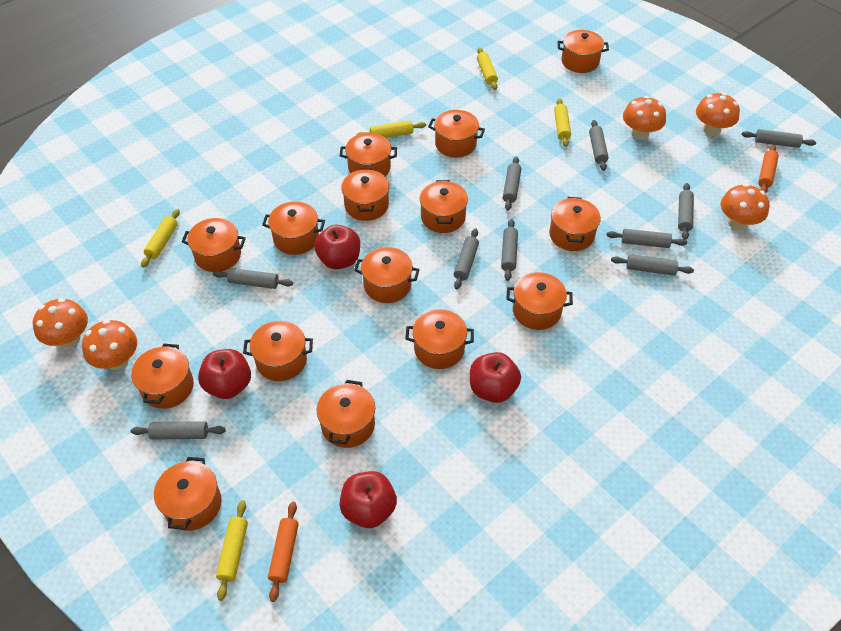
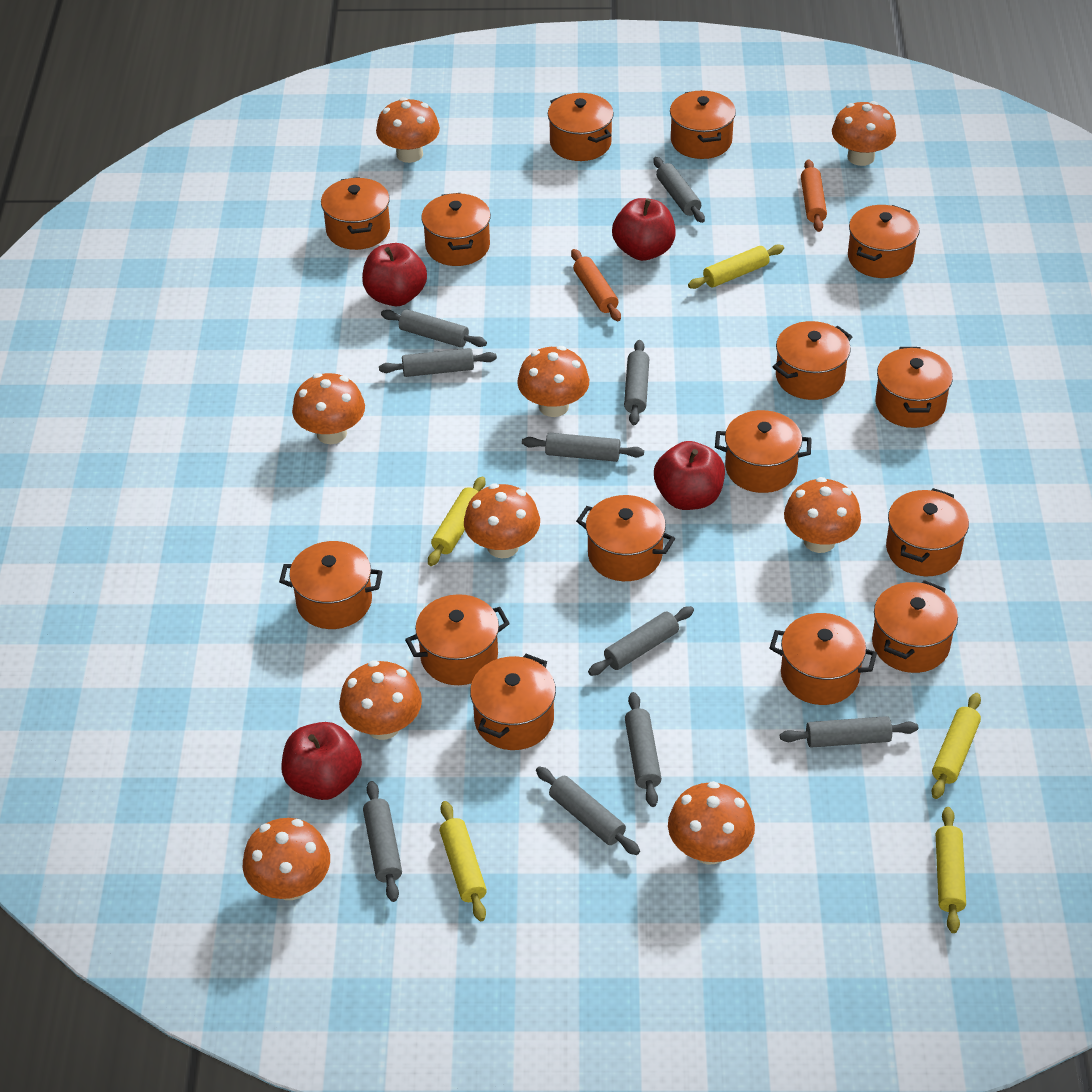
orange mushroom: [33,298,88,348] [82,319,137,370] [623,96,666,140] [696,93,740,136] [721,183,769,230] = 5 -> [243,818,330,900] [292,373,365,444] [339,660,422,740] [376,97,440,163] [464,484,540,558] [517,346,589,417] [668,781,755,864] [784,477,861,553] [832,101,896,166] = 9

